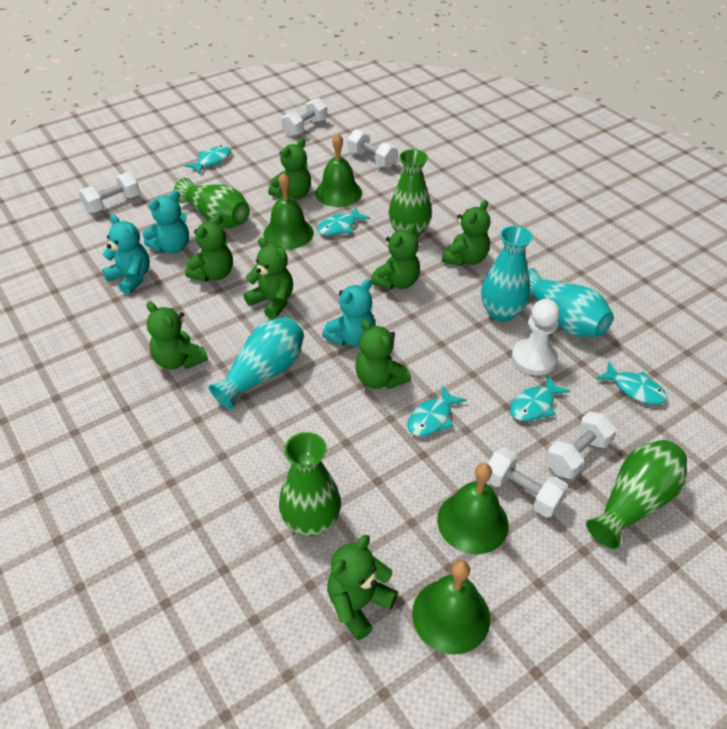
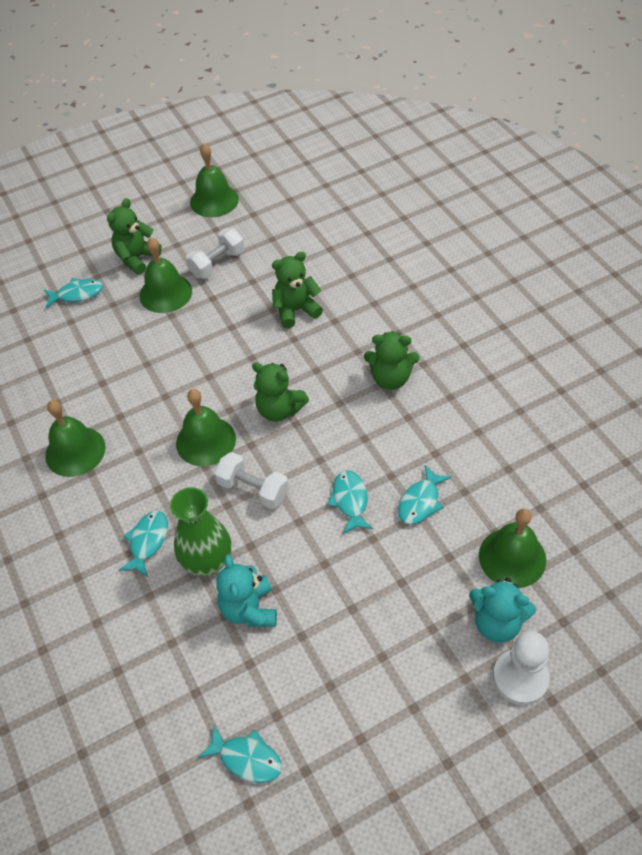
green bell: [263,172,314,249] [315,133,362,207] [412,560,490,654] [437,463,509,554] = 4 -> [45,400,106,477] [140,238,192,313] [176,389,236,466] [190,144,239,217] [479,509,546,588] = 5
green teddy bear: [147,301,208,370] [185,214,233,282] [244,238,293,319] [268,138,311,199] [327,535,398,640] [355,319,411,389] [371,223,420,290] [442,200,490,266] = 8 -> [107,198,162,275] [252,362,309,421] [272,251,323,328] [364,331,419,390] = 4
green vase: [174,178,250,229] [279,432,341,537] [388,149,432,238] [586,440,687,549] = 4 -> [170,487,231,576] = 1
turquoise teddy bear: [102,214,150,295] [143,190,189,253] [322,279,375,346] = 3 -> [216,555,277,627] [469,578,536,643] = 2
turquoise vase: [209,317,304,410] [481,226,533,322] [528,268,613,337] = 3 -> none = 0
white dumbbell: [79,172,140,213] [282,98,327,137] [348,129,398,168] [488,448,568,518] [545,412,616,479] = 5 -> [186,228,245,279] [214,452,289,509] = 2

